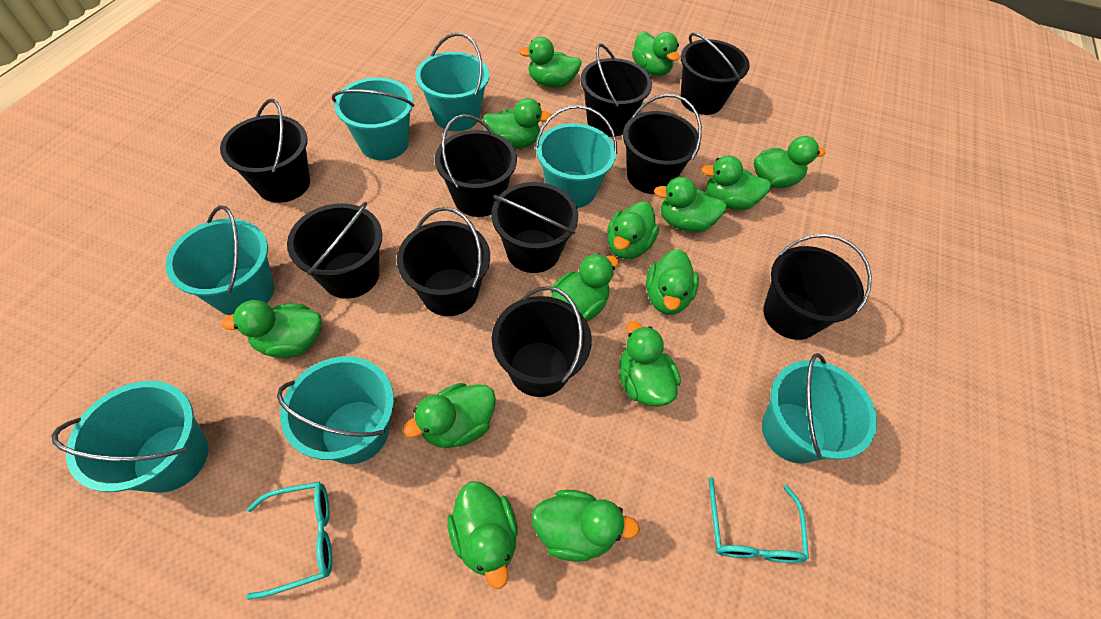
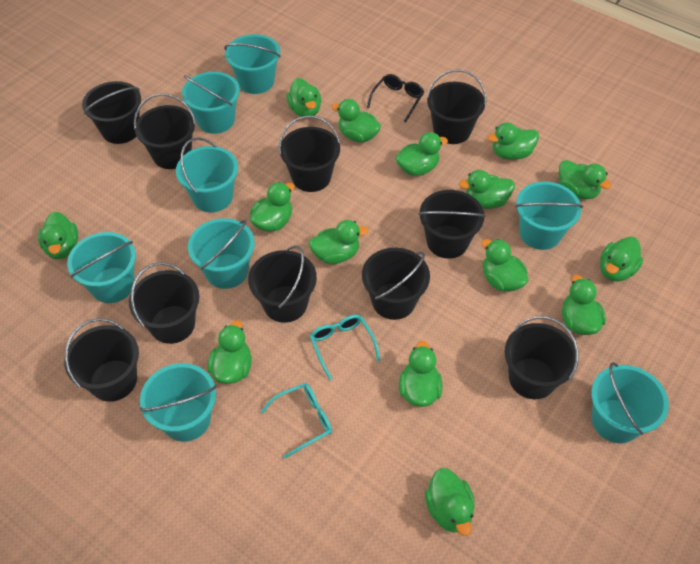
black glasses: none = 0 -> [367,74,424,122] = 1
green duck: [222,300,322,358] [403,383,496,448] [447,482,518,589] [483,98,551,149] [519,37,582,88] [531,490,640,562] [551,253,619,321] [607,201,659,259] [619,321,681,407] [632,31,680,76] [646,249,699,315] [654,177,727,232] [701,156,771,210] [754,136,825,188] = 14 -> [38,212,78,259] [208,320,252,384] [250,182,295,232] [286,78,321,117] [309,220,368,264] [332,99,381,143] [395,132,448,176] [399,341,442,407] [425,468,475,536] [459,170,515,209] [481,239,528,292] [488,123,539,160] [559,160,612,200] [562,275,606,335] [600,237,643,281] = 15
turquoise bucket: [51,381,209,493] [166,205,274,315] [277,356,394,464] [332,77,414,160] [415,33,489,131] [535,105,617,208] [762,353,877,463] = 7 -> [67,232,136,303] [139,363,217,442] [176,137,238,213] [182,72,240,134] [188,218,255,289] [224,34,281,94] [515,181,583,250] [591,362,669,443] = 8

